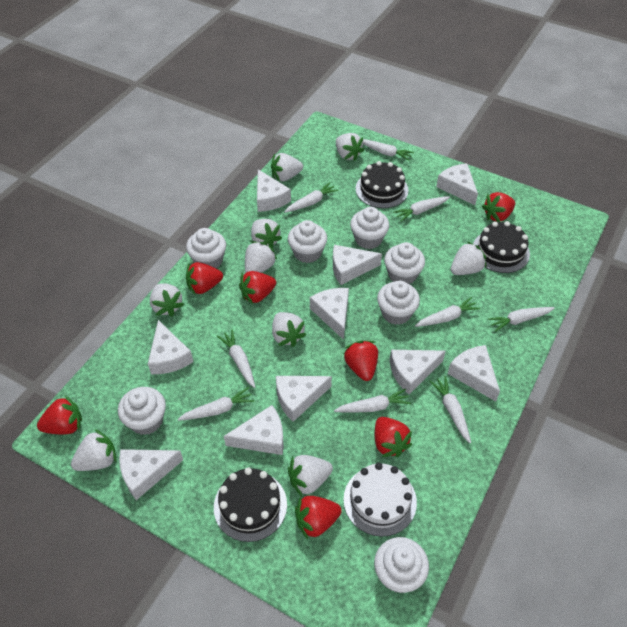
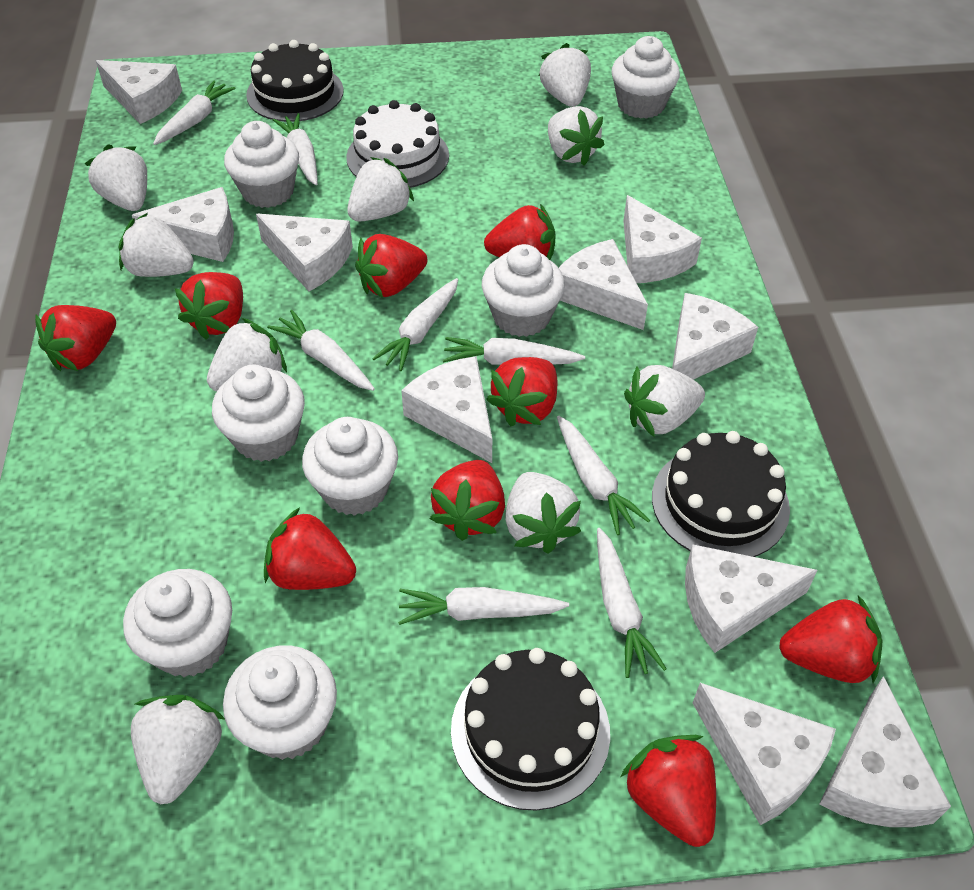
red strawberry: [37,396,82,434] [186,262,223,294] [239,271,276,304] [295,496,342,539] [344,341,378,381] [375,417,412,457] [482,192,515,222] = 7 -> [35,305,116,371] [175,272,243,340] [264,507,356,590] [355,234,428,298] [430,460,505,541] [484,204,556,260] [486,357,557,427] [620,735,716,847] [779,595,882,683] = 9
white carrot: [178,387,255,421] [217,330,255,388] [284,182,338,213] [334,389,411,413] [362,139,414,161] [393,196,450,221] [415,297,480,327] [429,376,471,443] [488,307,555,332] = 9 -> [153,81,236,145] [267,310,375,391] [273,113,317,185] [372,278,458,371] [398,587,569,625] [443,337,585,365] [557,415,650,535] [597,528,667,678] = 8

